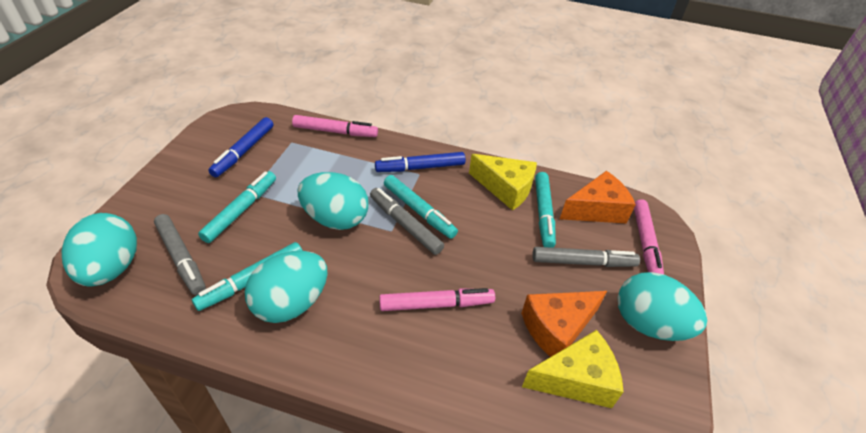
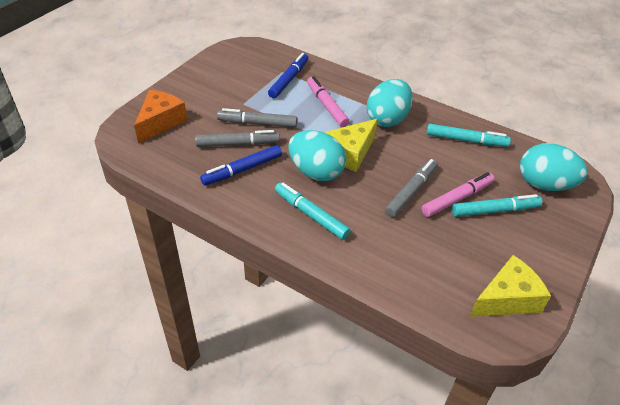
orange cheese: [521,291,607,357] [560,171,636,224] = 2 -> [134,90,187,144] = 1
pink marker: [292,115,378,137] [379,288,495,311] [634,199,664,274] = 3 -> [307,76,350,127] [422,172,495,217] = 2
turquoise egg: [62,213,137,286] [245,251,328,323] [298,172,369,230] [618,272,707,341] = 4 -> [288,130,346,181] [367,79,413,127] [520,143,588,191] = 3
turquoise marker: [192,242,303,311] [198,171,276,243] [384,175,458,239] [535,172,556,248] = 4 -> [275,182,351,240] [427,124,511,147] [452,194,543,217] = 3

